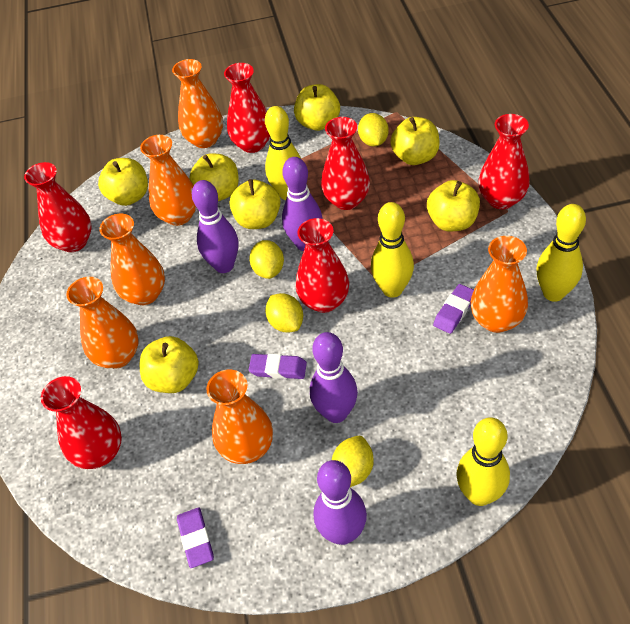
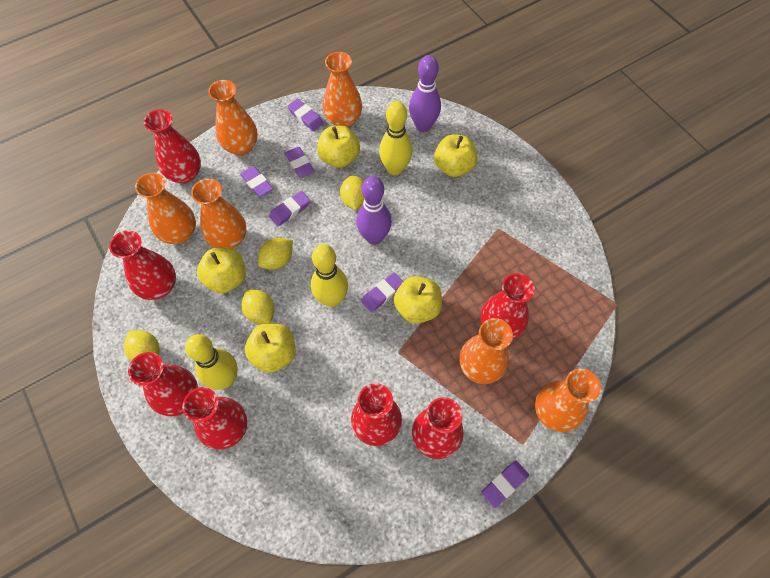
purple bowling pin: [192,180,238,273] [282,157,323,251] [310,332,358,423] [314,460,367,545] = 4 -> [356,176,392,245] [409,55,441,132] = 2
purple eraser: [177,508,214,568] [249,353,307,379] [433,284,474,334] = 3 -> [240,166,273,197] [269,191,310,227] [285,147,315,178] [287,99,324,131] [361,272,404,312] [481,460,529,508] = 6
red vase: [24,162,92,252] [41,376,122,469] [224,63,270,153] [296,218,349,313] [321,117,370,210] [478,114,530,209] = 6 -> [109,230,176,300] [128,352,198,416] [144,109,201,184] [182,387,247,450] [351,383,402,446] [412,397,464,459] [481,273,535,340] = 7
yellow apple: [98,158,148,206] [140,336,199,393] [189,153,239,201] [229,179,281,229] [294,84,340,131] [390,117,440,165] [427,180,480,231] = 7 -> [197,248,246,294] [245,323,296,373] [317,125,360,168] [394,276,442,324] [434,134,477,177] = 5
yellow bowling pin: [265,106,301,200] [371,202,414,298] [456,417,510,506] [536,204,586,302] = 4 -> [185,334,238,390] [311,244,348,307] [379,101,412,175] = 3

